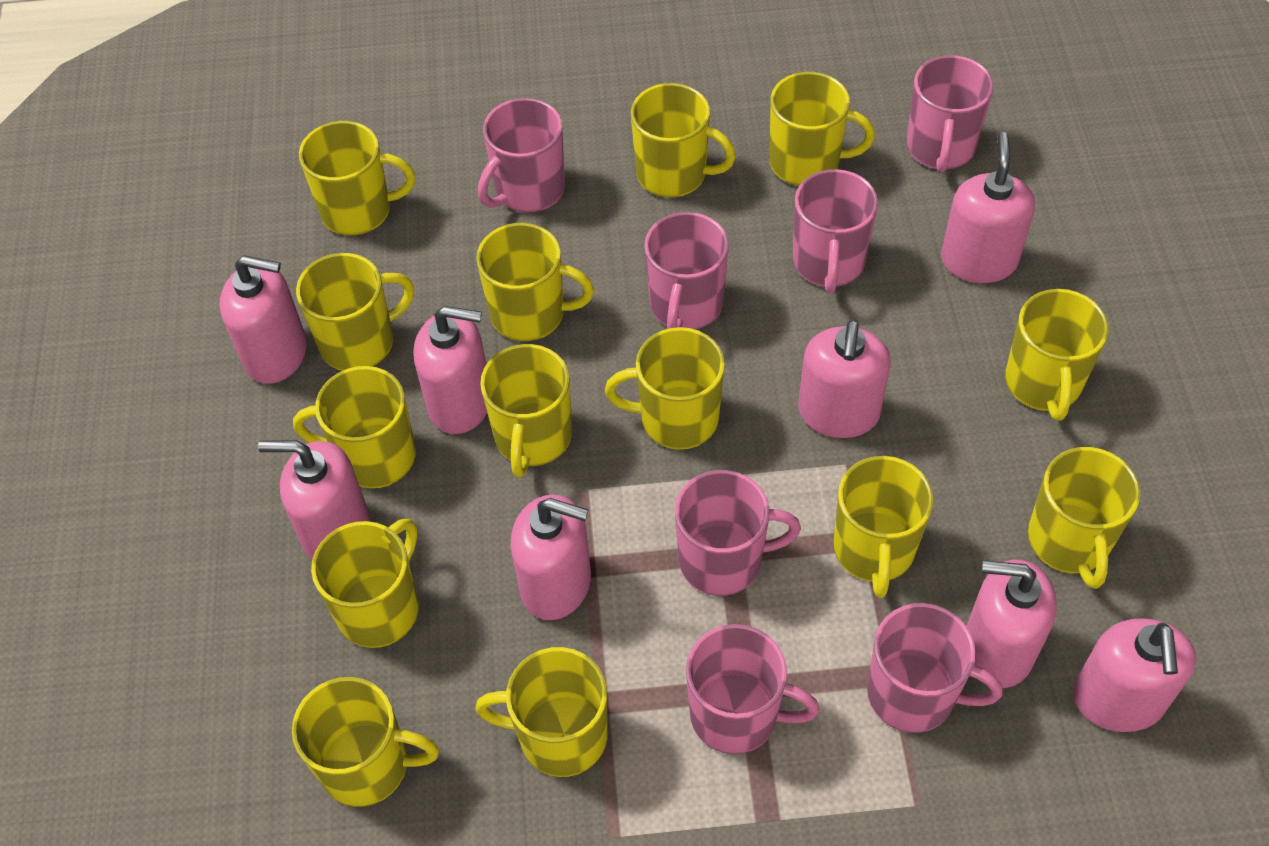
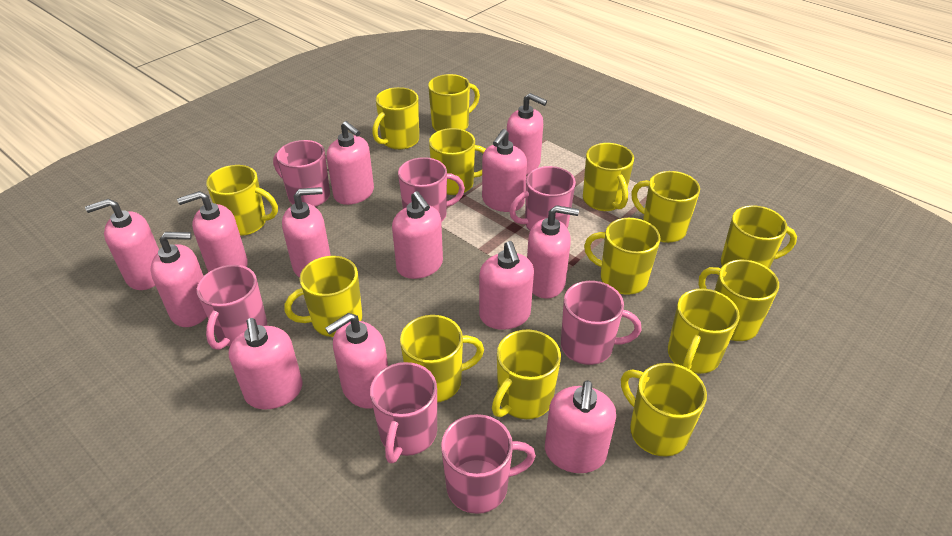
pink soap dispenser: [220,255,306,384] [258,440,370,560] [413,306,487,434] [511,494,591,620] [798,320,891,438] [941,132,1035,283] [966,559,1057,688] [1073,618,1196,732] = 8 -> [85,199,159,290] [151,232,207,327] [177,191,248,272] [229,318,303,410] [282,187,331,278] [325,313,388,409] [327,121,374,205] [392,191,443,279] [479,241,534,330] [482,129,527,212] [507,93,547,175] [527,205,579,299] [545,380,616,473] = 13

